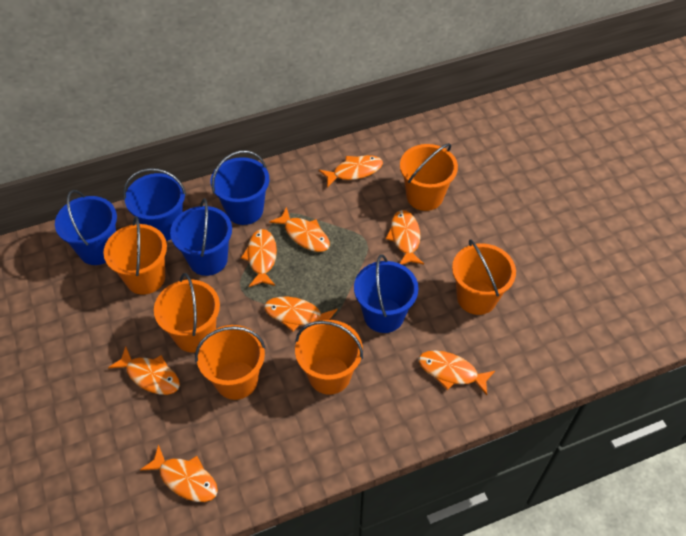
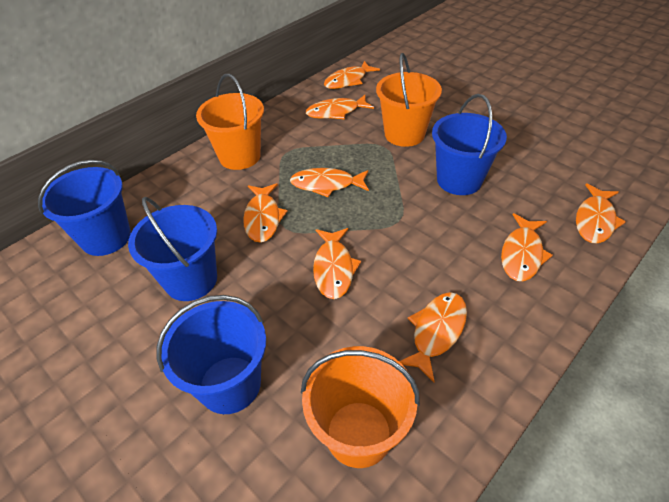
blue bucket: [55,190,117,265] [123,168,186,241] [170,198,232,276] [211,150,269,225] [354,254,419,333] = 5 -> [38,160,131,256] [128,197,217,301] [157,295,266,414] [432,94,507,195] = 4
orange bucket: [103,216,167,295] [154,273,220,352] [195,325,266,400] [295,320,363,395] [400,143,458,211] [452,239,516,315] = 6 -> [196,74,264,170] [301,346,420,468] [376,53,442,147] = 3

